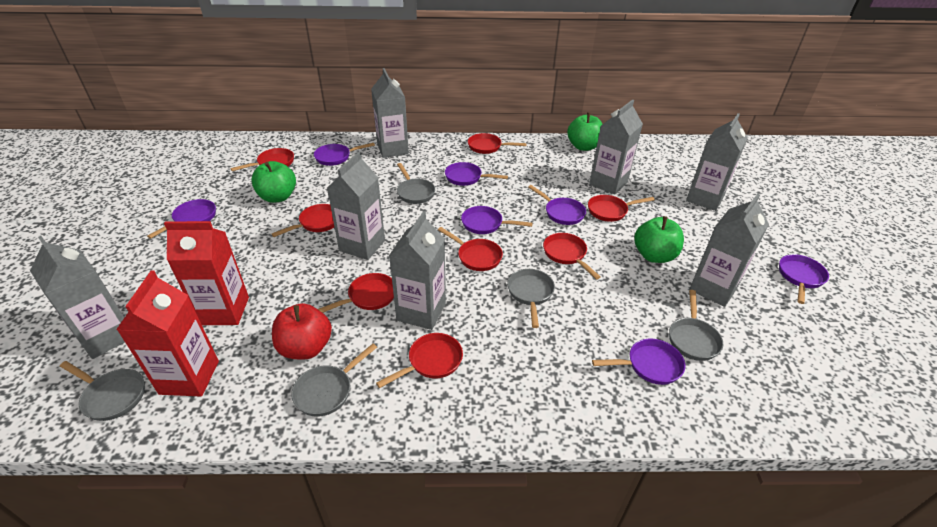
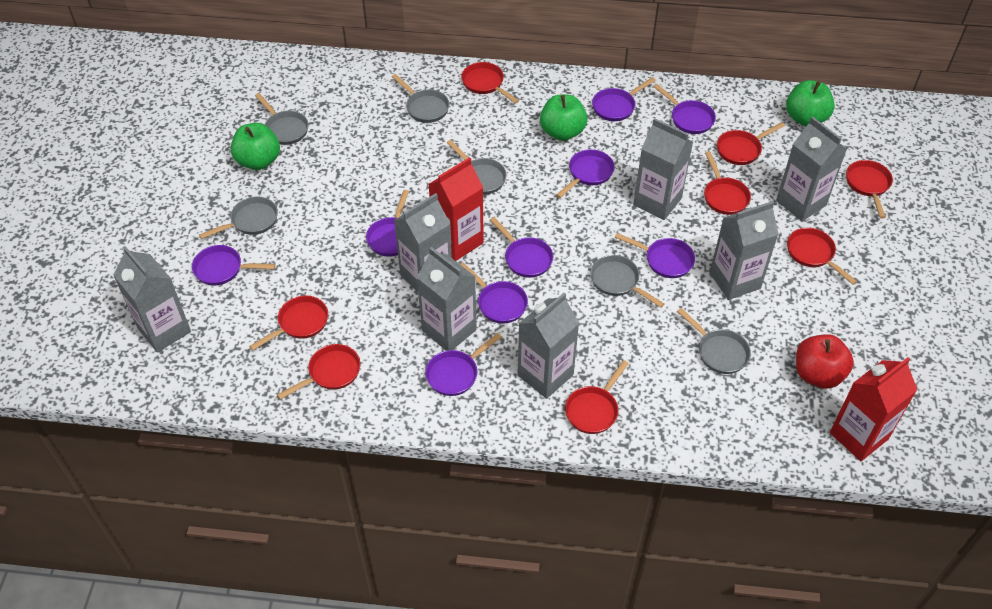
grey pan: [60,361,145,421] [291,344,377,417] [397,163,435,204] [507,269,555,328] [669,290,723,361] = 5 -> [199,196,278,239] [255,93,308,145] [392,74,449,123] [447,140,507,195] [590,255,664,308] [677,308,751,374] = 6
purple pan: [147,199,216,239] [314,143,375,166] [445,162,508,186] [461,206,533,234] [528,185,586,225] [592,339,685,385] [779,254,829,304] = 7 -> [192,245,275,285] [366,190,409,257] [425,333,502,396] [460,263,528,324] [490,217,553,278] [556,149,614,198] [592,77,656,121] [615,233,695,278] [654,84,716,134] = 9

